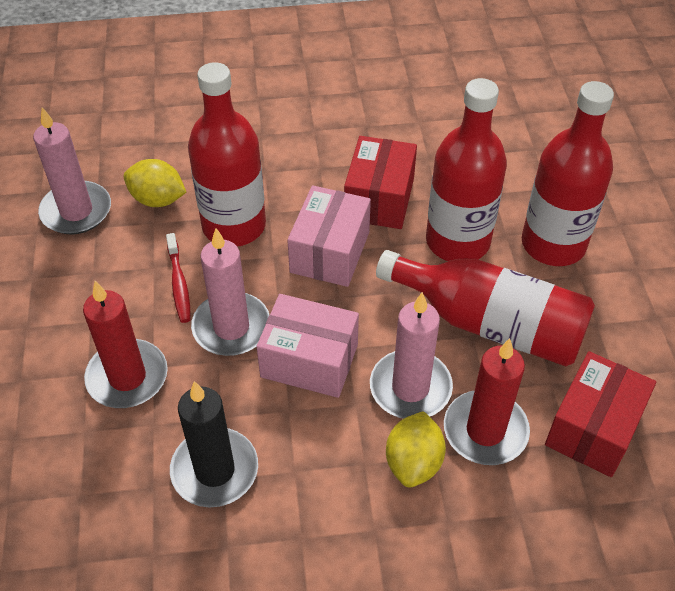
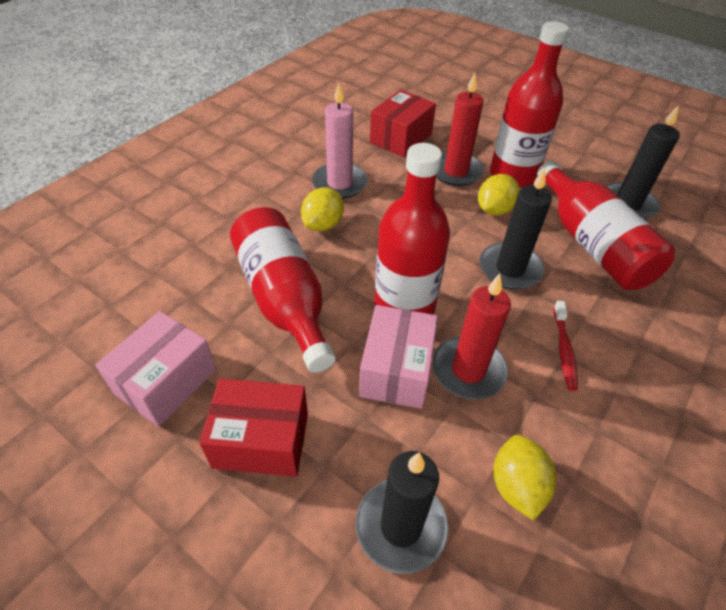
black candle: [170,381,258,508] = 1 -> [356,451,448,574] [479,168,552,290] [606,105,680,220] = 3
pink candle: [33,107,111,235] [191,228,269,356] [370,292,453,419] = 3 -> [312,83,368,199] = 1
yellow lemon: [124,159,186,207] [386,411,446,488] = 2 -> [301,187,344,231] [478,174,520,216] [493,435,556,521] = 3

